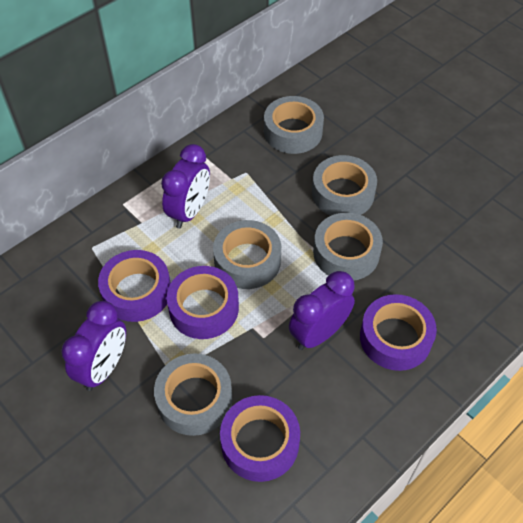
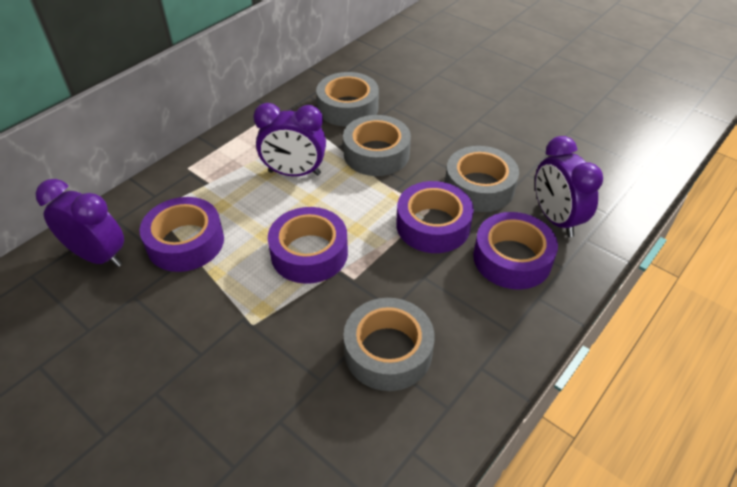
grey tape: [154,353,232,436] [213,220,281,289] [264,96,324,154] [312,155,377,216] [313,213,383,280] = 5 -> [316,72,379,127] [343,115,411,176] [343,298,435,391] [445,146,519,212] = 4

